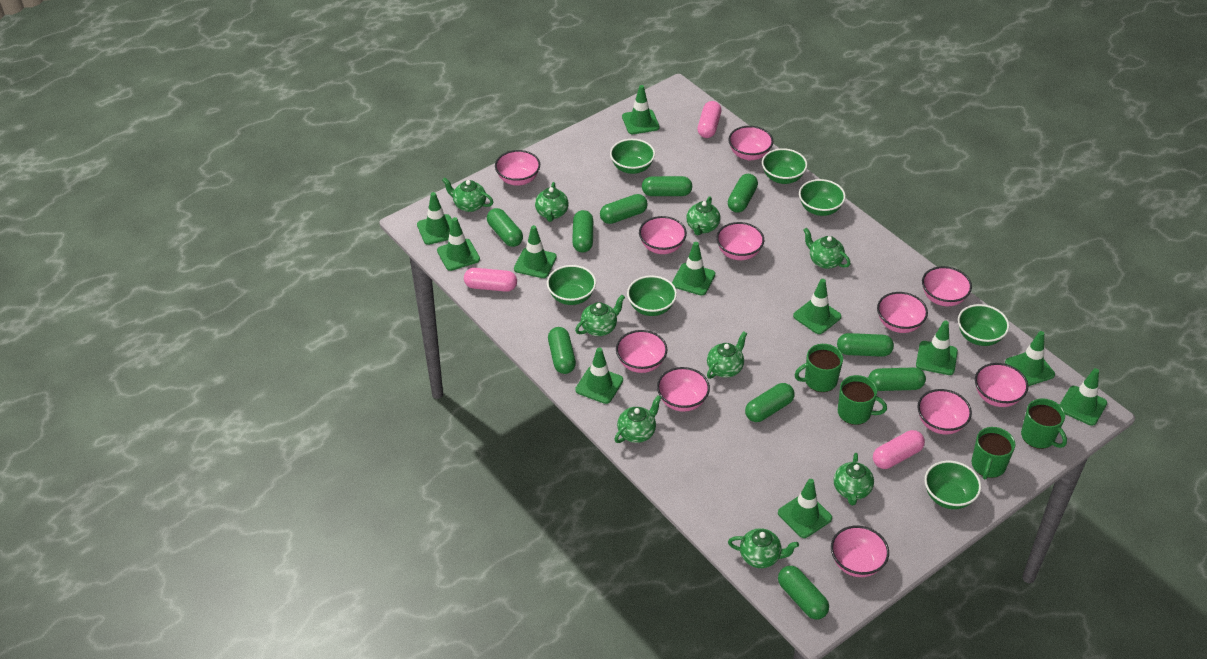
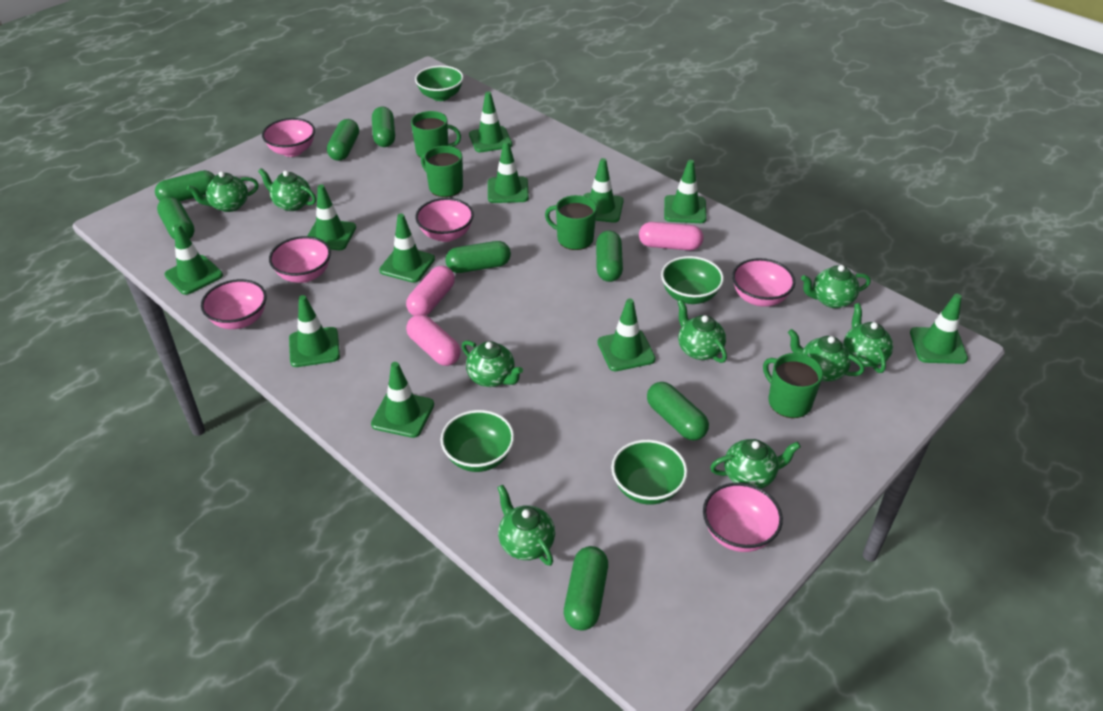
green bowl: [547,265,596,305] [610,139,655,174] [627,275,677,316] [762,148,807,184] [799,179,846,216] [924,461,981,509] [958,304,1009,346] = 7 -> [415,66,464,101] [440,410,514,472] [611,440,688,505] [661,256,724,304] = 4
green capsule: [487,208,523,247] [548,327,576,374] [572,210,593,252] [600,194,647,224] [642,176,692,196] [728,174,758,213] [745,383,795,422] [778,566,829,619] [837,333,894,357] [868,367,926,391] = 10 -> [155,170,215,201] [157,197,195,240] [327,119,359,161] [372,107,395,147] [445,241,511,273] [564,546,608,631] [596,230,623,282] [647,382,709,441] = 8
pink bowl: [495,150,540,186] [616,330,667,373] [639,216,687,254] [657,367,710,412] [716,222,764,260] [728,126,773,160] [831,526,889,577] [877,292,928,333] [917,389,972,434] [922,266,972,306] [975,363,1028,407] = 11 -> [201,279,267,329] [262,118,315,157] [269,236,331,283] [415,198,474,242] [703,483,783,552] [732,258,795,307] = 6

